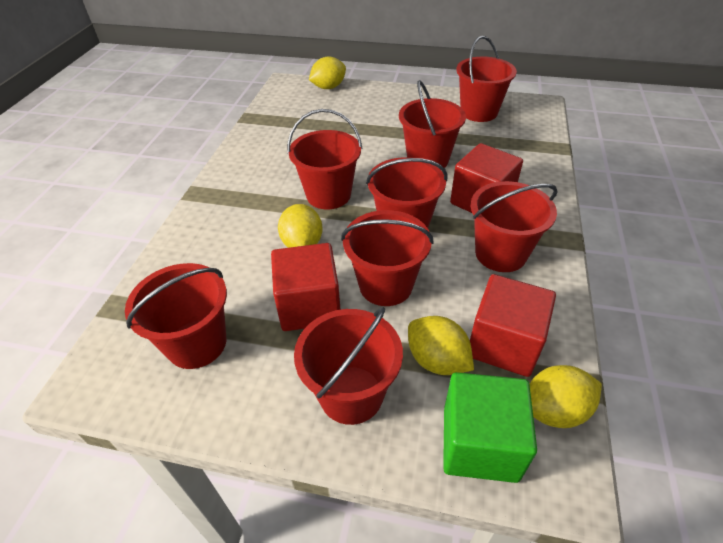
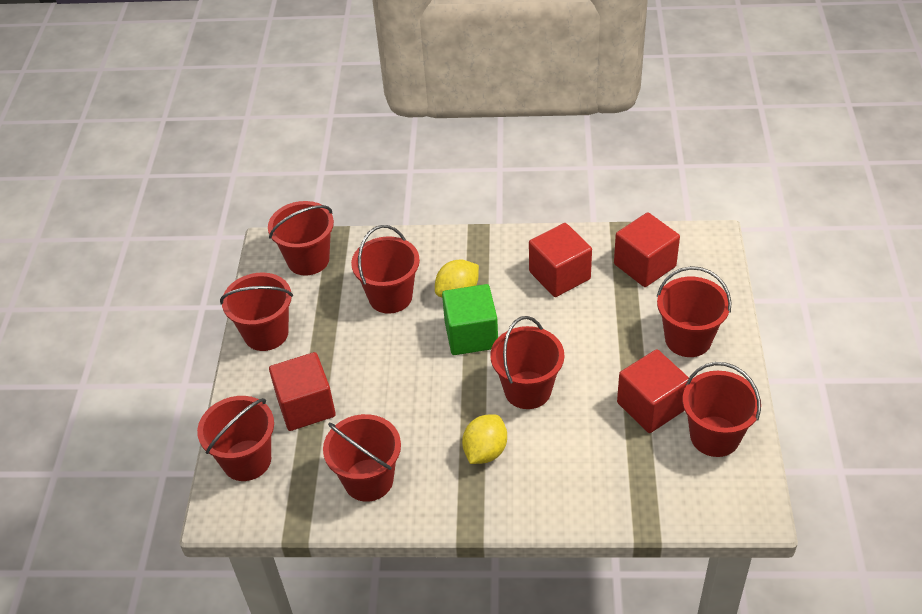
red cube: [271,243,341,331] [450,143,523,213] [470,274,556,377] = 3 -> [269,352,336,431] [529,223,592,297] [614,212,680,287] [617,349,689,433] = 4
yellow lemon: [278,204,323,248] [309,56,346,89] [408,316,474,375] [529,365,602,428] = 4 -> [435,259,479,298] [462,414,507,464] = 2

